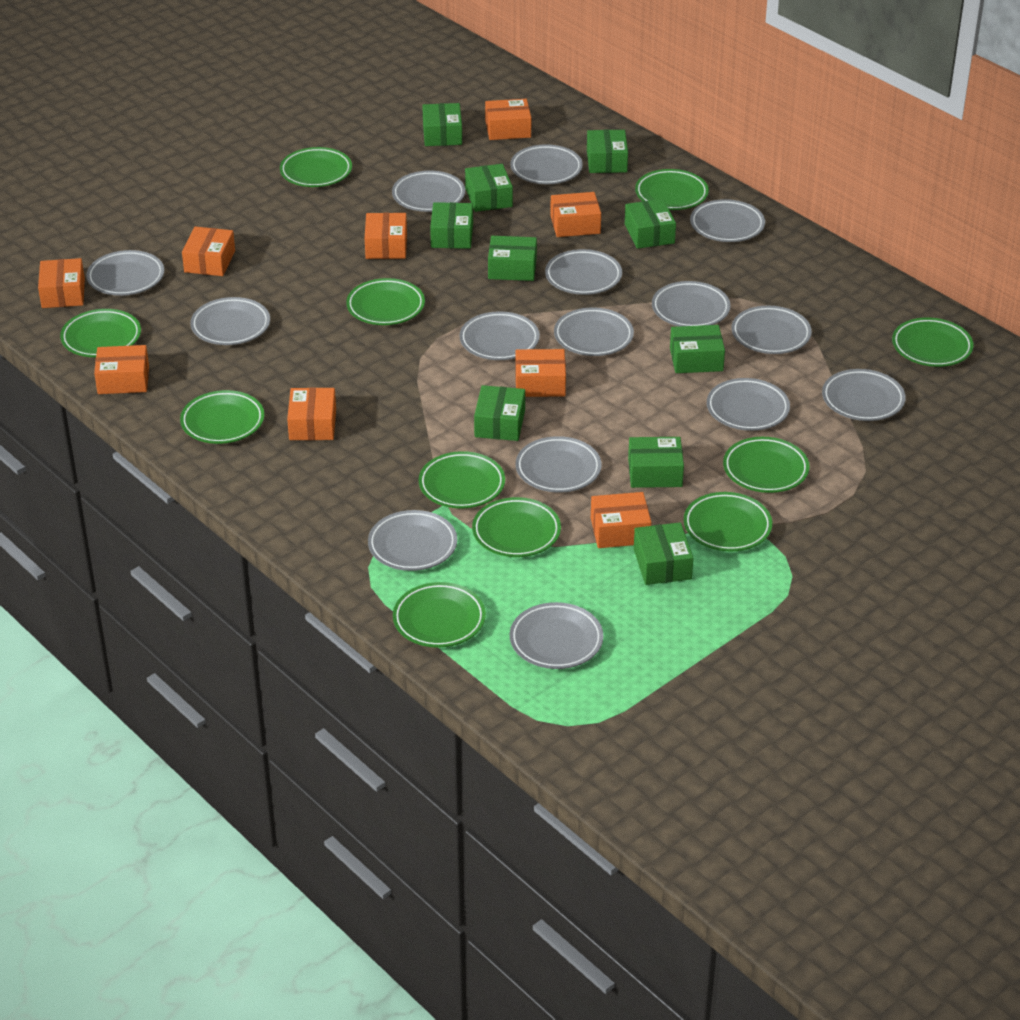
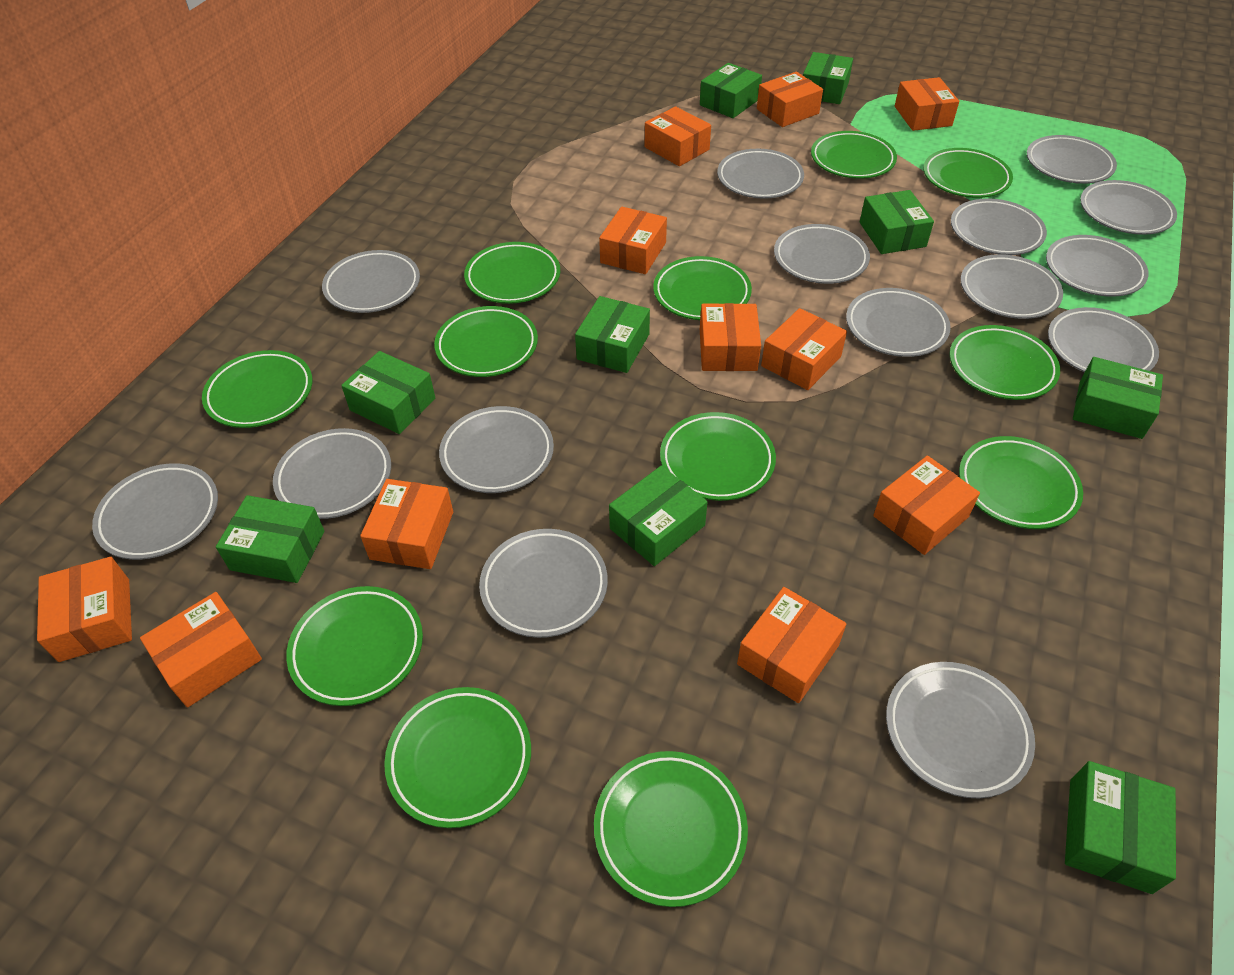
green box: [422,103,462,146] [430,202,473,249] [465,164,513,212] [474,385,525,441] [488,236,537,281] [587,130,628,173] [625,199,676,249] [628,437,684,488] [634,522,693,585] [670,325,725,373] = 10 -> [216,495,324,583] [341,351,435,434] [575,296,650,373] [609,466,708,566] [700,63,762,118] [803,52,853,104] [860,190,934,254] [1065,761,1176,894] [1073,357,1163,439] = 9
green plate: [60,309,141,357] [180,390,264,444] [280,147,352,187] [346,278,425,325] [393,582,486,648] [419,451,505,509] [472,497,561,557] [635,169,709,210] [684,492,772,551] [723,437,810,493] [892,318,974,367] = 11 -> [202,350,312,428] [286,586,423,706] [384,687,531,828] [434,306,538,377] [464,242,560,304] [594,751,748,907] [653,256,752,320] [660,412,776,501] [811,131,897,179] [923,148,1013,198] [949,325,1060,400] [959,436,1083,529] = 12
orange box: [38,258,85,308] [94,345,149,394] [182,227,235,276] [287,387,336,440] [365,213,407,259] [485,99,531,140] [516,349,566,397] [550,192,601,237] [591,492,651,548] = 9 -> [37,557,132,662] [140,592,262,707] [360,479,453,569] [599,207,667,274] [645,106,711,166] [700,303,761,371] [737,587,846,703] [757,72,823,127] [761,308,847,390] [873,456,980,555] [895,77,959,131] = 11

